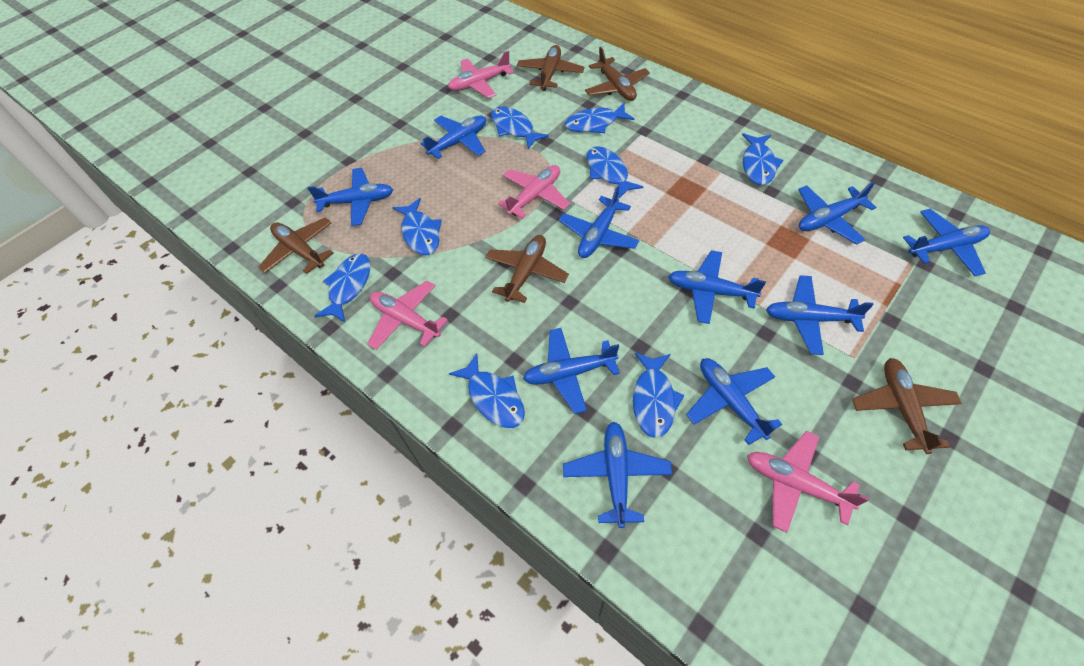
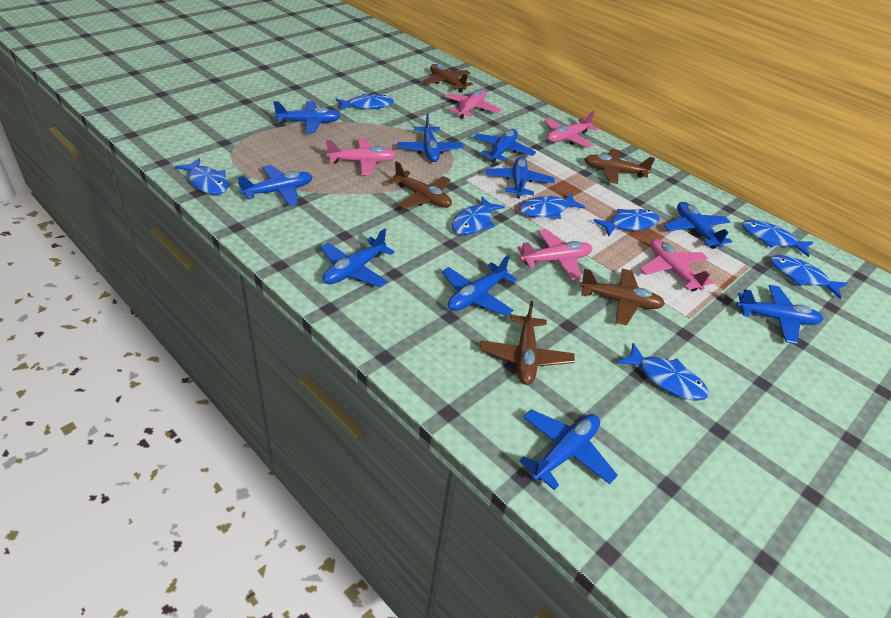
pink plane: [367,281,448,350] [448,51,514,98] [498,165,570,219] [747,431,869,533] = 4 -> [326,138,396,175] [444,90,501,119] [517,229,592,280] [544,111,598,148] [640,239,714,291] = 5

